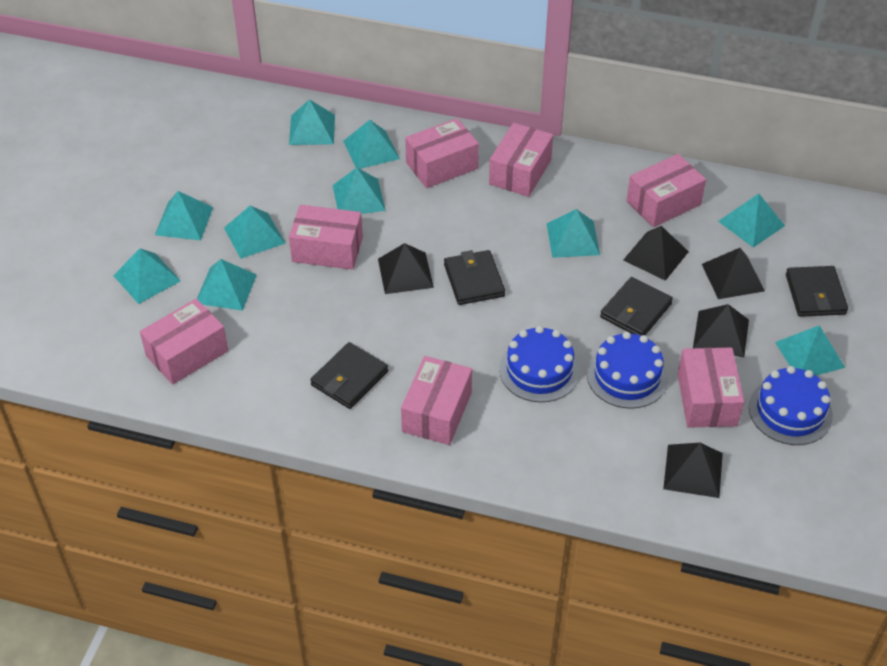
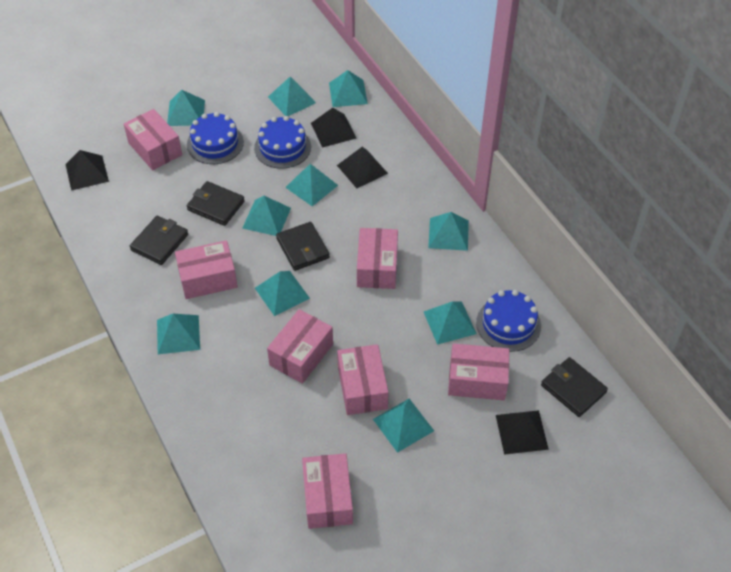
black pyramid: [378,243,434,294] [623,226,689,281] [663,443,723,498] [693,304,749,357] [702,248,765,299] = 5 -> [65,150,109,191] [311,108,356,148] [337,147,388,188] [496,410,549,455] = 4

